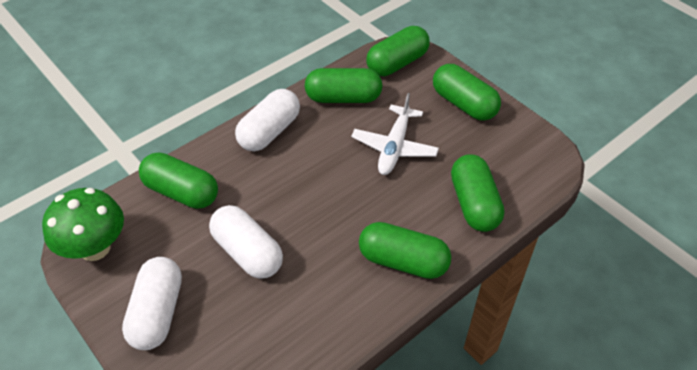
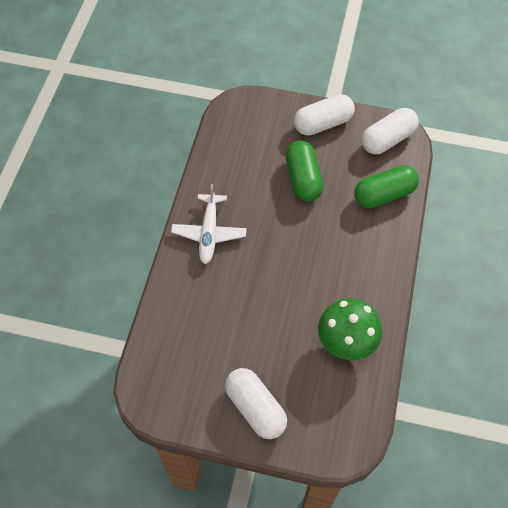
green capsule: [139,153,218,209] [305,68,382,103] [359,222,451,279] [366,26,430,76] [433,64,501,121] [451,154,504,232] = 6 -> [285,141,323,202] [354,165,419,208] = 2

